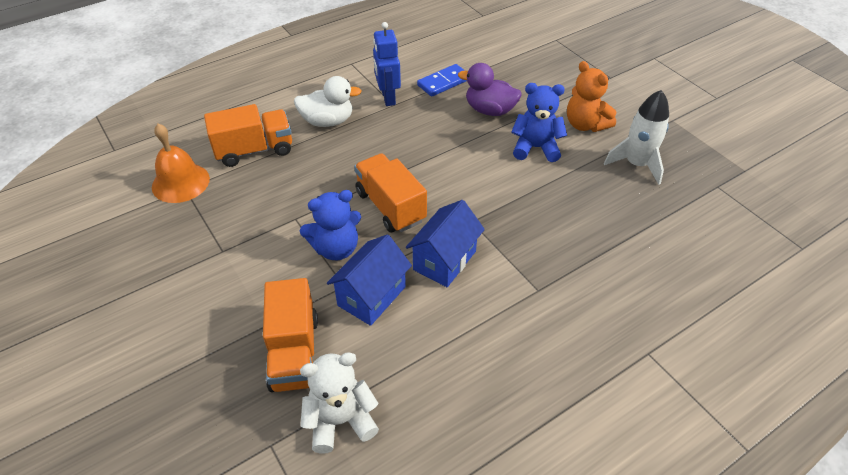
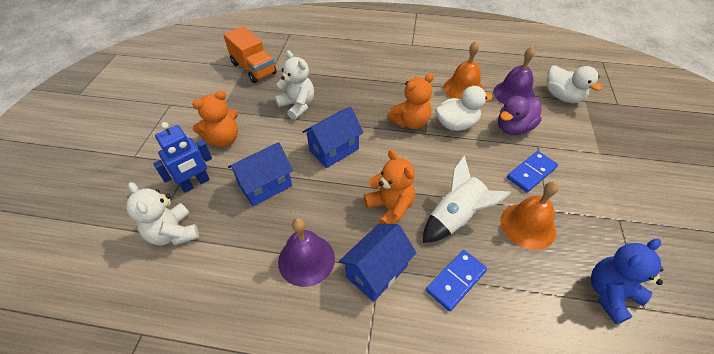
blue domino: [417,64,467,97] = 1 -> [426,250,487,311] [507,151,558,192] = 2
blue house: [327,234,412,326] [406,200,485,287] = 2 -> [228,142,293,207] [302,106,364,168] [339,223,416,302] = 3
blue teddy bear: [300,190,361,260] [511,83,567,162] = 2 -> [591,239,664,324] = 1
orange bell: [152,124,210,203] = 1 -> [444,41,484,100] [501,182,558,250] = 2
orange teddy bear: [567,61,616,132] = 1 -> [192,90,238,147] [364,149,415,224] [387,73,434,129] = 3
orange truck: [204,104,292,167] [263,278,318,392] [354,153,427,233] = 3 -> [223,26,277,83] = 1
purple bell: none = 0 -> [278,218,335,287] [493,47,535,104] = 2
white duck: [294,76,362,127] = 1 -> [435,86,493,131] [547,66,603,103] = 2
white teddy bear: [300,352,379,454] = 1 -> [126,182,199,246] [275,50,314,120] = 2

